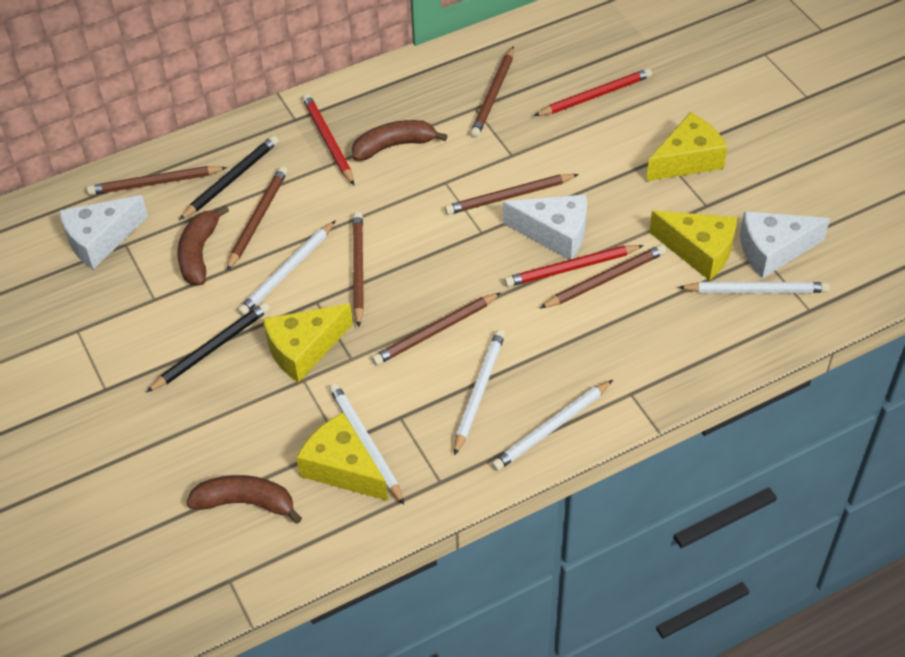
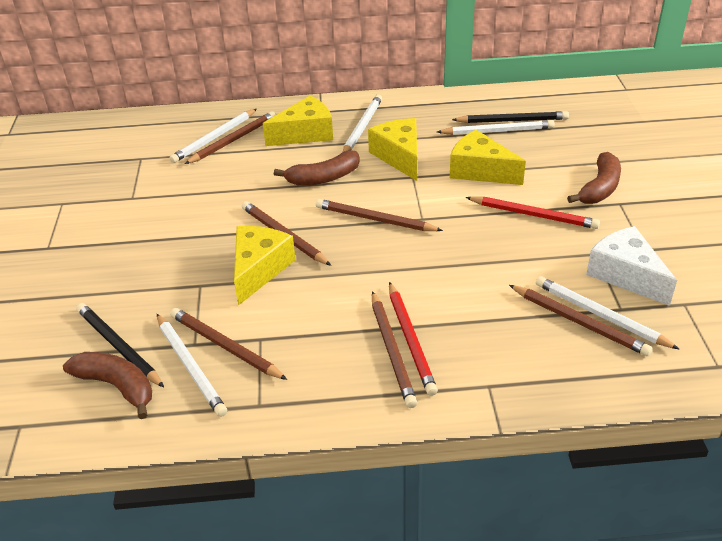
brown pencil: [87,166,227,195] [226,166,288,271] [353,212,364,327] [372,292,501,365] [445,174,579,215] [470,46,514,138] [540,245,666,308] = 7 -> [170,308,287,380] [185,111,276,164] [242,201,331,266] [316,199,443,231] [372,291,417,408] [509,285,653,356] = 6
red pencil: [302,94,354,185] [504,245,644,287] [534,68,652,116] = 3 -> [389,282,438,396] [465,196,600,229] = 2
white cheese: [59,195,148,269] [503,194,587,260] [740,211,830,278] = 3 -> [586,226,677,306] = 1

